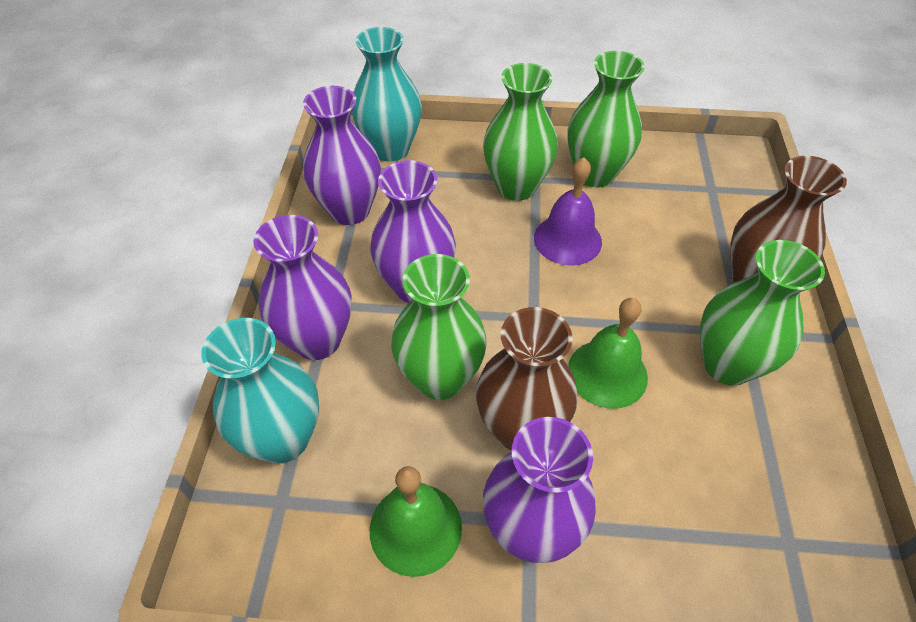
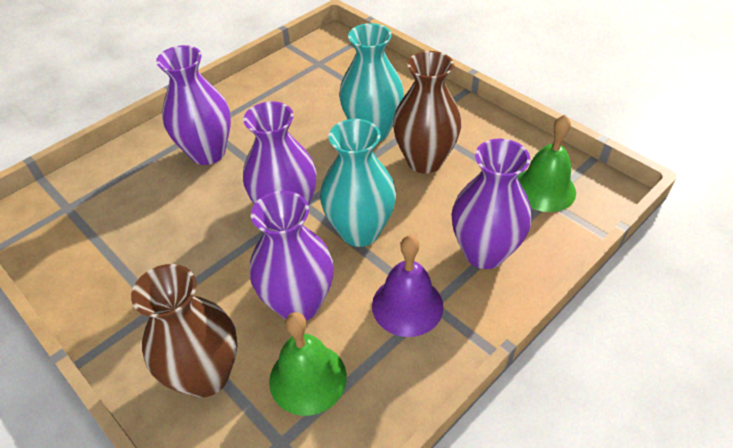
green vase: [391,254,487,400] [483,63,558,201] [568,51,645,187] [700,240,825,386] = 4 -> none = 0

